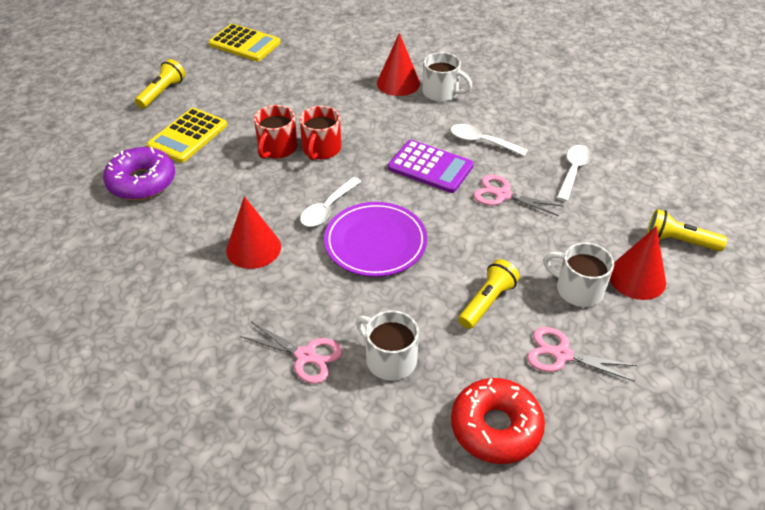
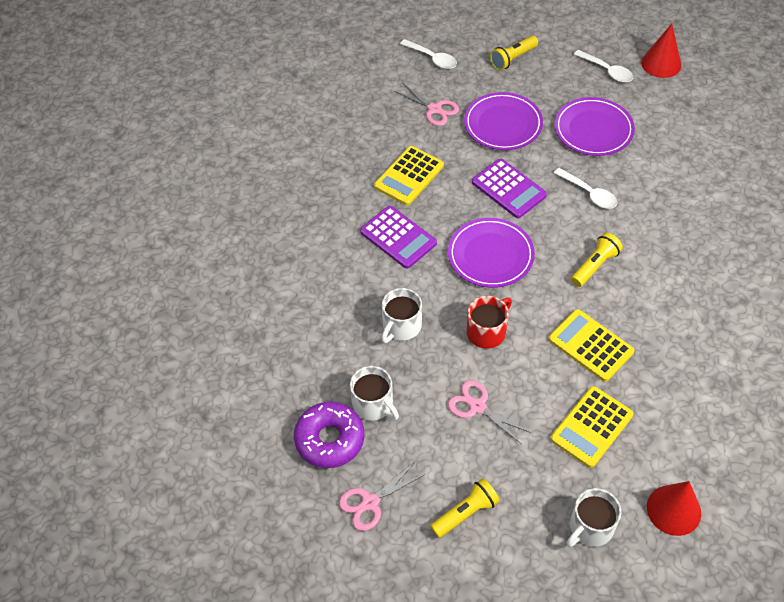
purple calculator: [388,140,474,193] = 1 -> [360,206,437,269] [472,159,547,218] = 2
purple plate: [324,202,427,277] = 1 -> [448,218,535,288] [464,92,543,150] [555,97,635,156] = 3
red cone: [226,196,281,269] [377,33,420,96] [610,226,666,300] = 3 -> [641,24,682,78] [647,481,701,536] = 2
red donut: [451,378,545,464] = 1 -> none = 0
red mug: [254,105,298,159] [299,106,341,160] = 2 -> [467,296,512,349] = 1
yellow calculator: [147,108,227,163] [209,24,281,61] = 2 -> [374,146,444,206] [548,309,634,382] [550,386,634,468] = 3

